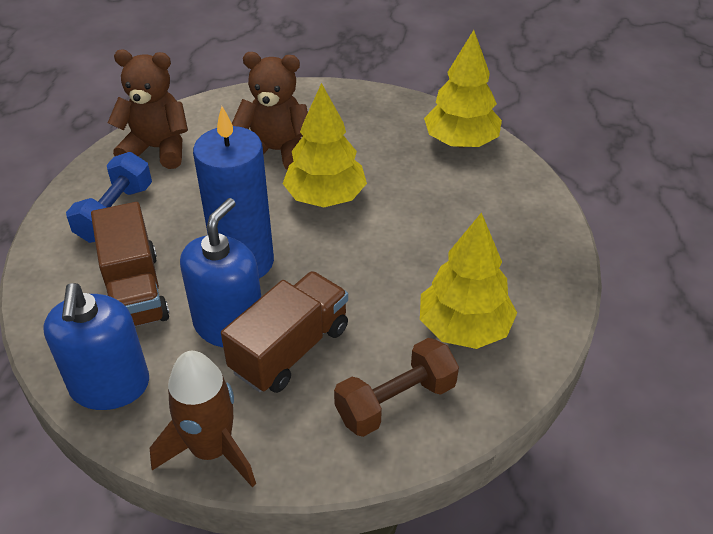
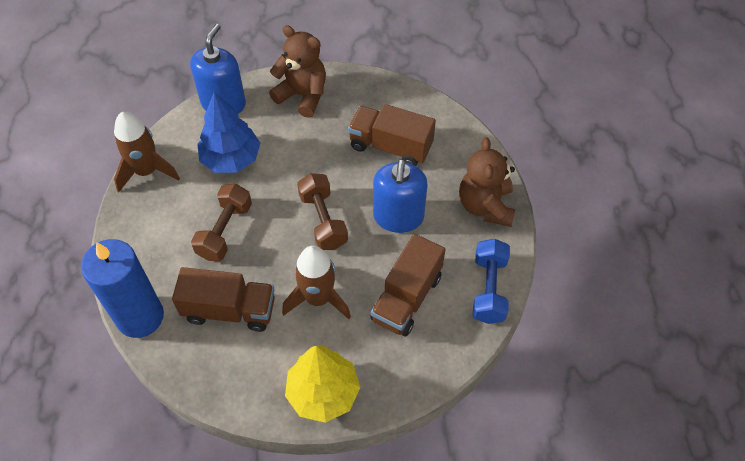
blue tree: none = 0 -> [197,92,260,173] = 1
brown dumbbell: [334,338,459,437] = 1 -> [191,184,252,261] [297,173,348,250] = 2
brown rocket: [150,351,256,488] = 1 -> [114,112,180,192] [282,246,351,319] = 2
brown truck: [91,202,169,327] [221,271,348,393] = 2 -> [172,267,275,332] [348,104,436,166] [370,234,446,337] = 3
yellow tree: [283,83,367,207] [420,212,517,349] [424,30,502,148] = 3 -> [285,346,360,423] = 1

